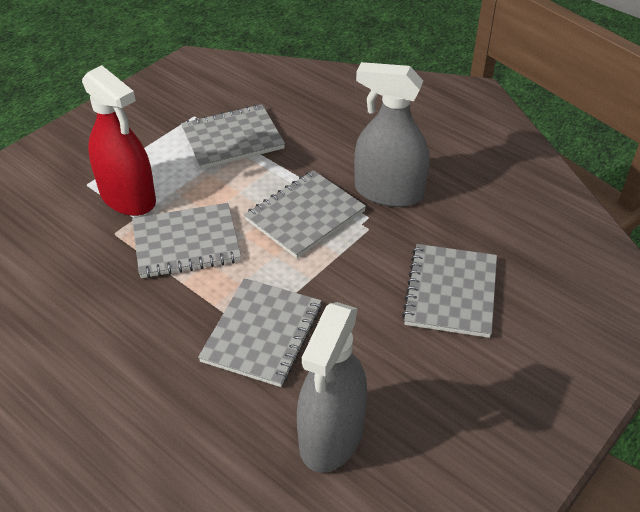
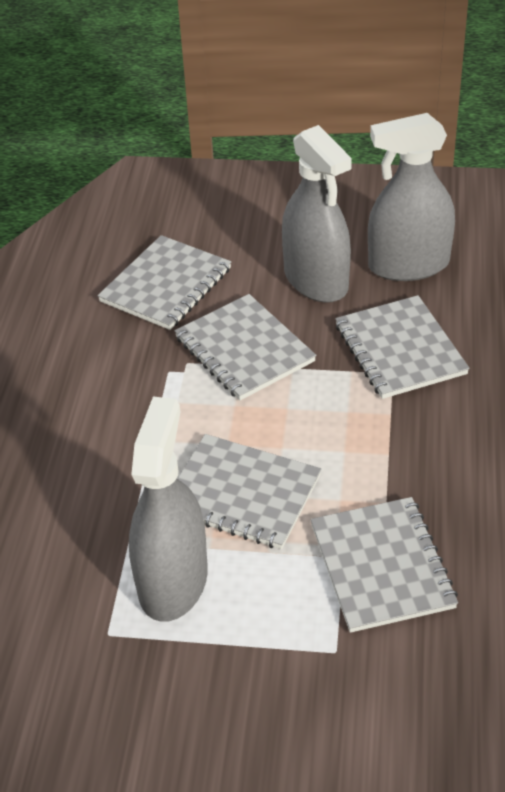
grey spray bottle: [297,302,367,473] [354,62,429,207] = 2 -> [129,397,208,622] [282,125,352,303] [368,113,455,281] = 3
red spray bottle: [82,65,156,216] = 1 -> none = 0

